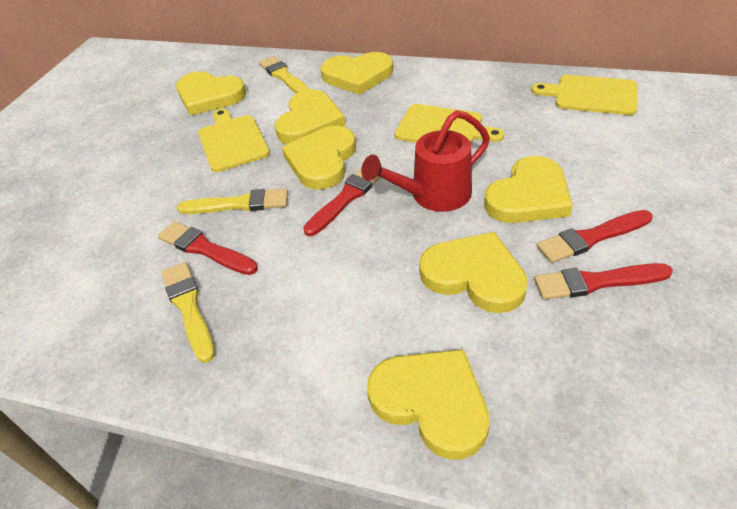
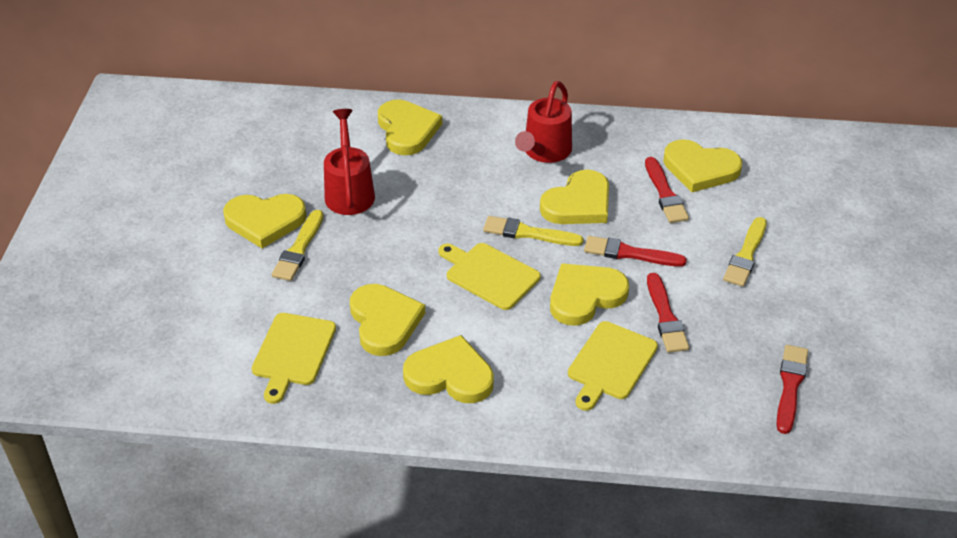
red watering can: [361,110,490,212] = 1 -> [324,109,375,215] [515,81,572,163] = 2

